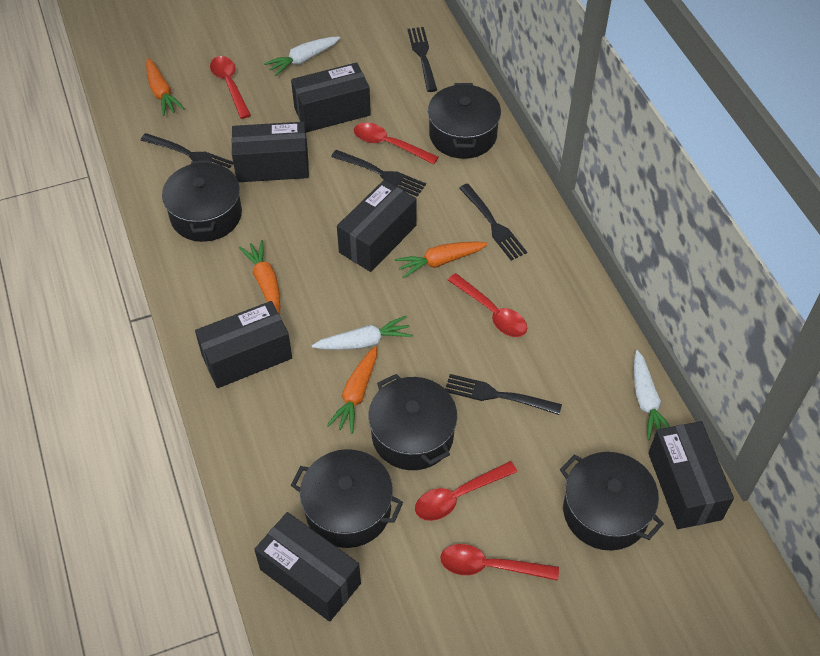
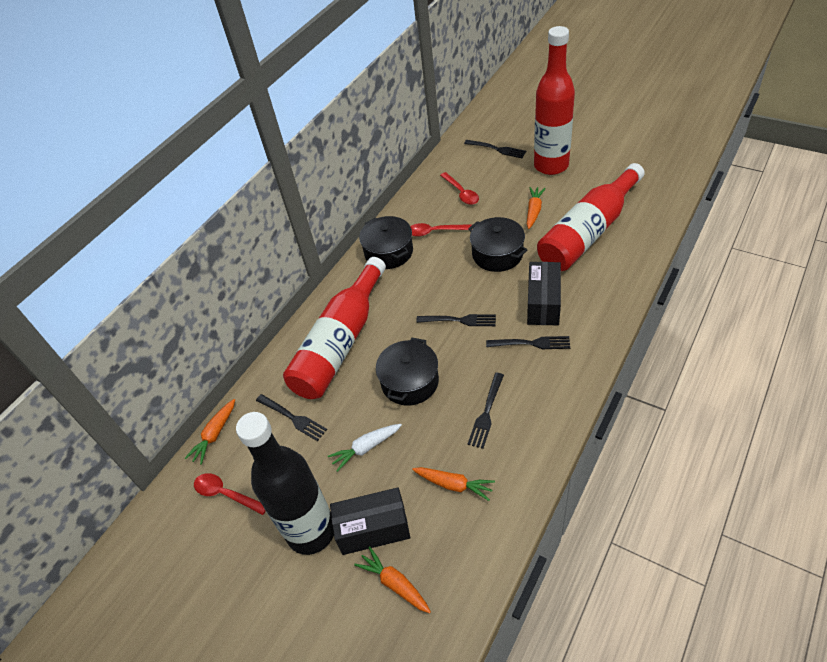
black bottle: none = 0 -> [236,412,334,555] = 1
black box: [195,301,292,388] [232,122,309,182] [254,512,361,622] [291,62,371,132] [337,180,417,272] [648,421,734,529] = 6 -> [330,487,410,555] [527,262,561,326] = 2
black pot: [162,160,242,242] [291,449,403,548] [368,374,457,470] [428,83,501,159] [560,452,664,551] = 5 -> [359,216,413,269] [376,338,439,406] [468,217,528,272] = 3
red bottle: none = 0 -> [283,257,386,399] [534,26,575,175] [537,163,645,271] = 3
red spoon: [210,56,251,119] [354,122,439,165] [415,461,517,521] [440,544,559,581] [448,273,527,337] = 5 -> [194,473,266,515] [410,223,472,237] [440,172,479,205] = 3
white carrot: [264,37,340,76] [312,316,413,350] [634,350,670,440] = 3 -> [328,424,402,472] = 1

